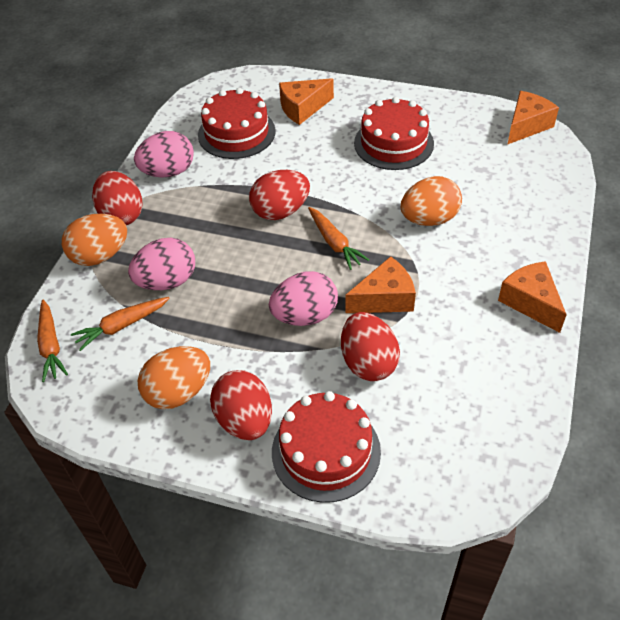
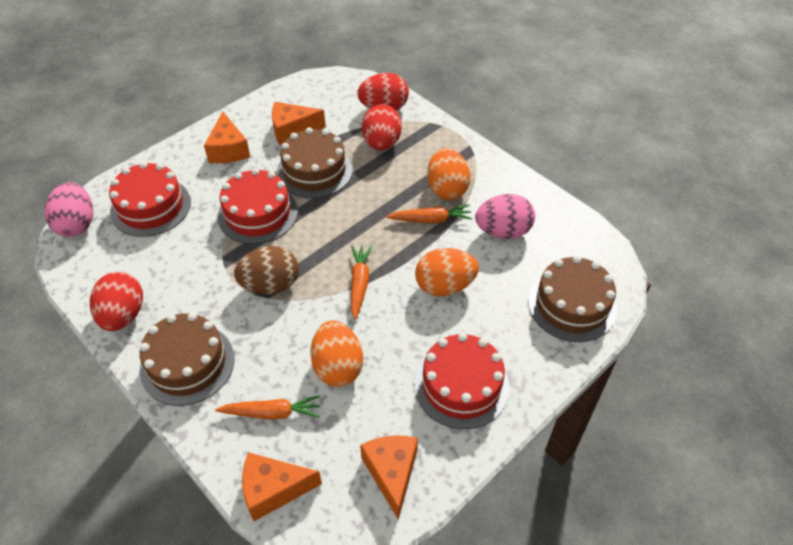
brown cake: none = 0 -> [140,313,235,406] [277,127,352,198] [528,256,617,342] = 3
brown egg: none = 0 -> [234,246,299,294] = 1
pink egg: [128,238,195,290] [134,131,194,178] [269,271,338,326] = 3 -> [44,182,93,237] [475,194,535,239] = 2
red egg: [92,171,143,225] [210,370,272,440] [249,170,310,220] [341,312,400,381] = 4 -> [90,272,143,331] [357,73,409,110] [362,104,402,151] = 3

